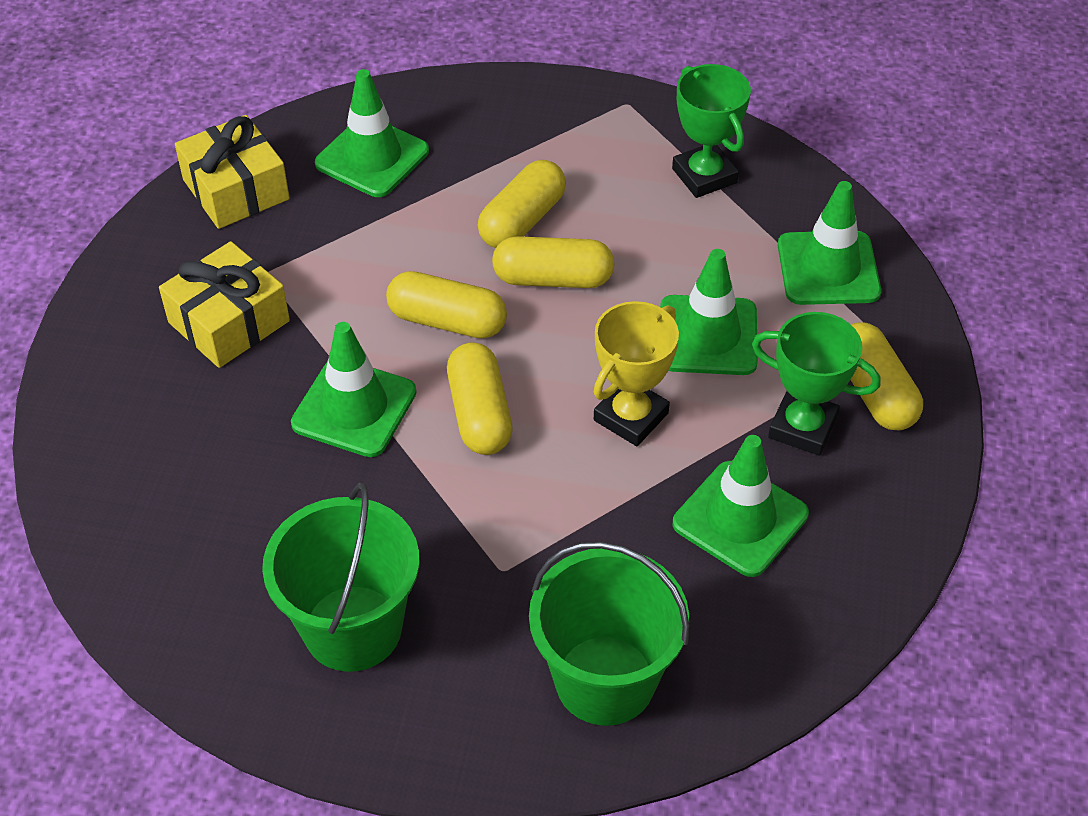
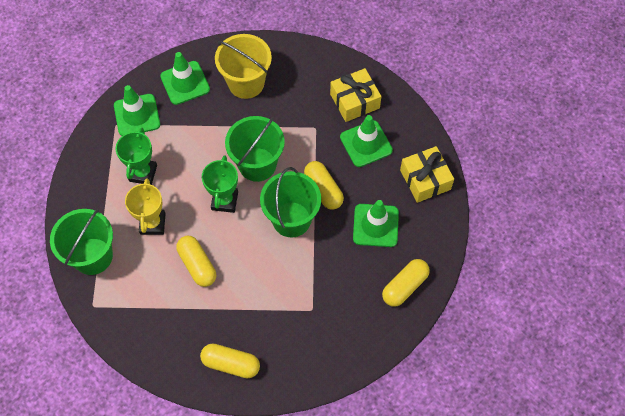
green bucket: [262,483,419,672] [529,541,689,726] = 2 -> [50,209,113,275] [225,116,285,182] [260,167,321,237] = 3
green traffic cone: [291,322,417,457] [315,69,429,197] [660,249,758,375] [673,435,809,577] [778,181,881,305] = 5 -> [114,85,160,136] [160,52,210,105] [340,115,393,167] [353,200,399,247] = 4
yellow bucket: none = 0 -> [215,34,272,99] = 1
yellow capsule: [386,271,507,338] [447,342,513,455] [478,160,566,248] [492,236,615,288] [850,322,923,431] = 5 -> [176,236,216,287] [200,343,260,378] [304,161,344,210] [382,259,430,307] = 4

